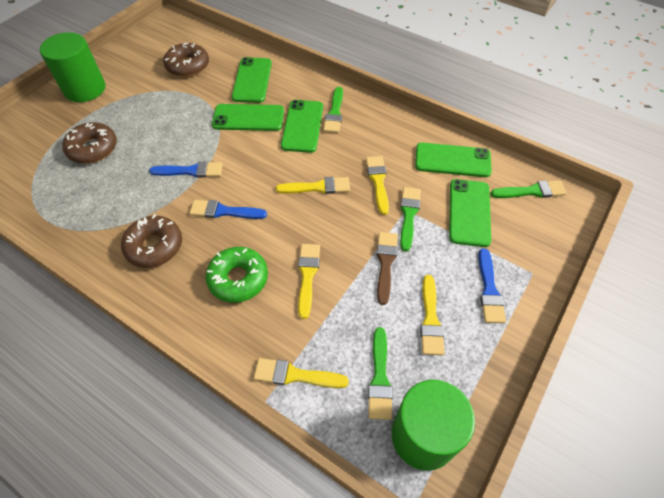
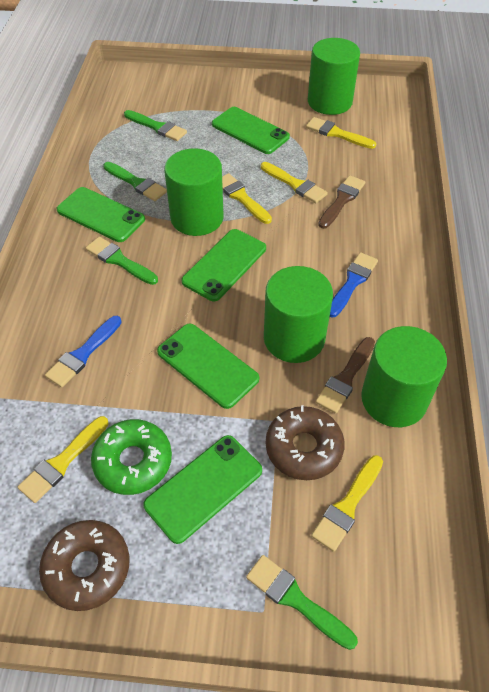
blue brush: [149,161,223,178] [189,200,267,219] [478,248,506,323] = 3 -> [45,316,122,387] [330,252,378,317] = 2
brown brush: [376,232,398,305] = 1 -> [316,337,375,414] [318,175,365,229] = 2
brown donut: [62,122,117,164] [121,214,182,268] [163,43,209,77] = 3 -> [39,520,130,611] [266,405,345,480] = 2
green cylinder: [40,32,105,102] [392,380,475,471] = 2 -> [164,148,224,236] [264,266,333,363] [308,38,360,115] [361,326,447,427] = 4

